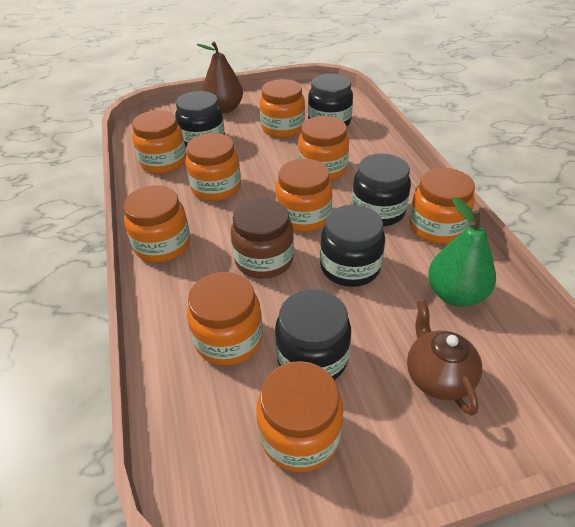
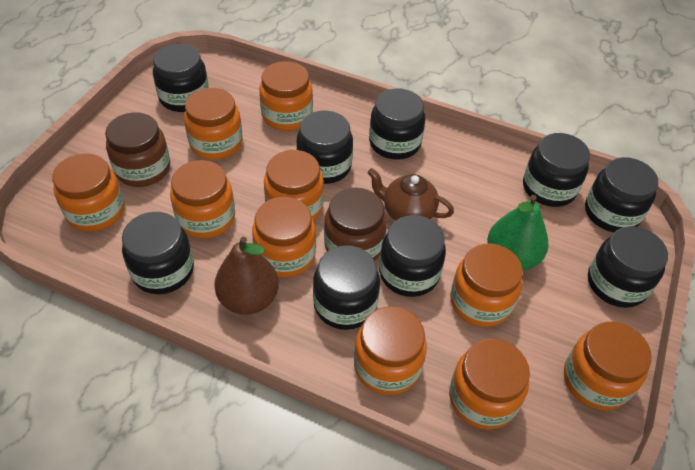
black jar: [175,91,225,147] [275,289,351,380] [308,74,353,126] [320,205,385,287] [352,154,411,226] = 5 -> [122,212,194,294] [153,44,209,112] [296,110,353,184] [313,245,380,330] [369,89,425,160] [379,215,446,297] [523,133,590,207] [585,157,658,232] [588,226,668,308] = 9
brown jar: [231,198,294,279] = 1 -> [105,112,170,187] [324,187,387,261] = 2
orange jar: [123,185,190,263] [132,110,187,174] [186,133,241,201] [187,272,263,366] [256,361,343,472] [260,79,305,138] [276,159,333,232] [298,116,349,181] [409,168,475,244] = 9 -> [52,153,125,232] [170,160,235,238] [184,88,243,160] [252,197,316,278] [259,61,313,131] [264,150,324,221] [354,306,427,395] [449,339,530,430] [450,244,523,327] [564,322,652,410] = 10

